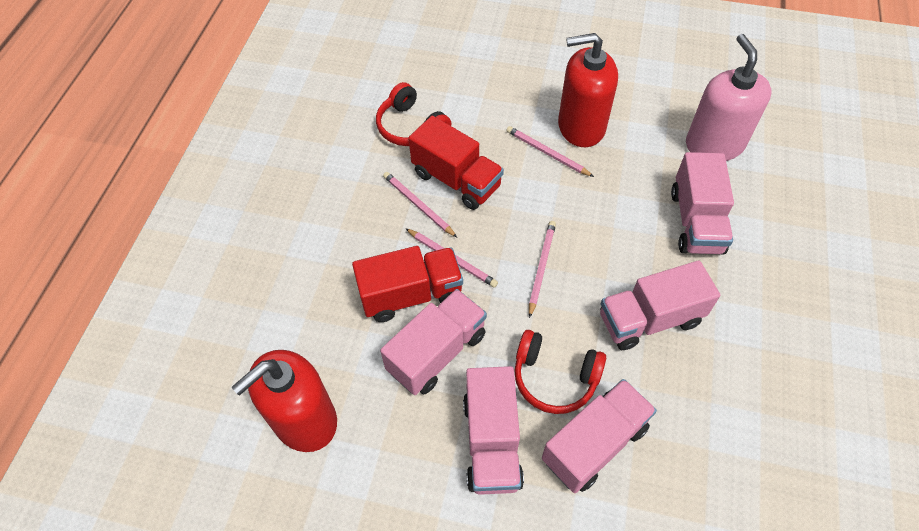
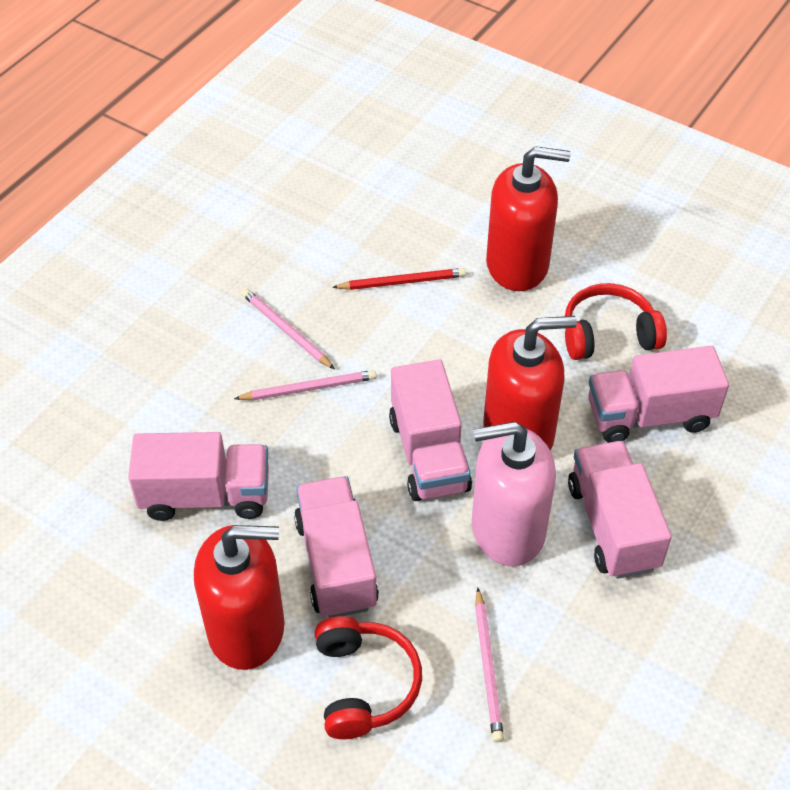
pink pencil: [383,172,457,237] [405,228,498,288] [506,126,594,177] [529,221,556,318] = 4 -> [234,370,376,400] [242,289,335,369] [475,588,504,742] = 3
red pencil: none = 0 -> [332,268,466,290] = 1
red soap dispenser: [232,350,337,452] [558,33,618,147] = 2 -> [194,525,285,670] [484,316,577,450] [486,146,571,291] = 3
red truck: [352,246,463,322] [408,116,504,210] = 2 -> none = 0

